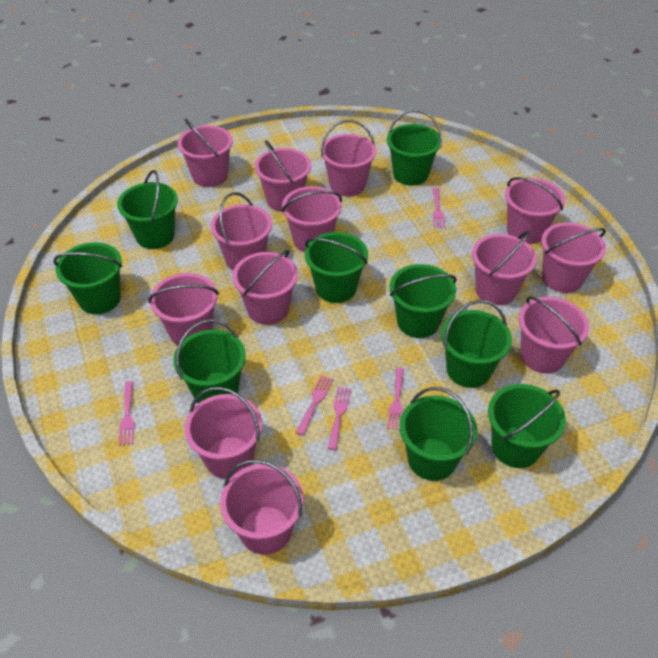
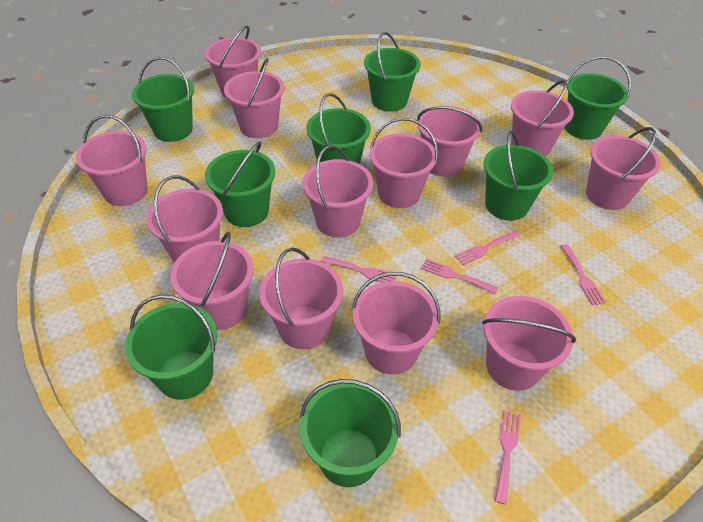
green bucket: [54,242,122,314] [117,170,178,249] [173,319,246,404] [305,232,368,303] [387,110,442,186] [390,264,457,338] [399,387,477,481] [441,300,512,388] [488,384,566,468] = 9 -> [125,294,217,400] [132,57,194,142] [205,141,276,227] [300,379,401,487] [307,93,371,164] [364,32,421,111] [484,131,553,221] [564,56,631,140] = 8

